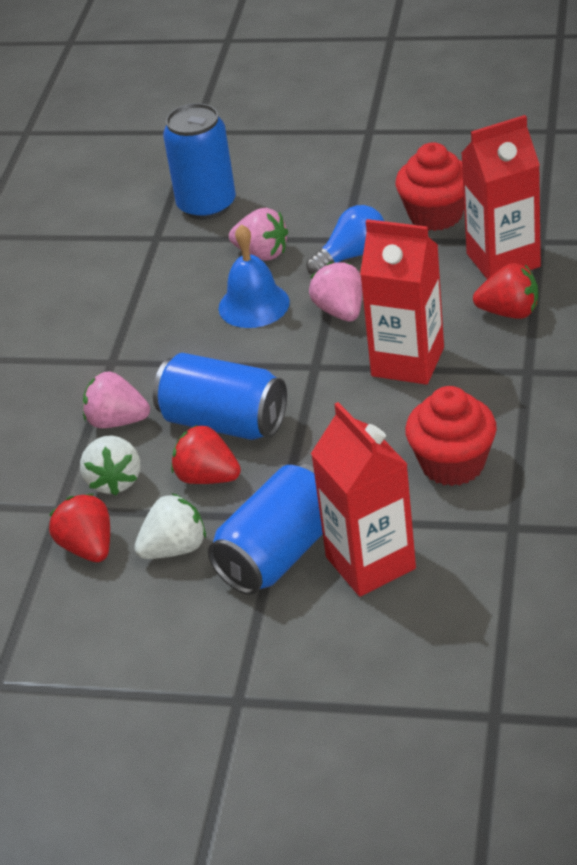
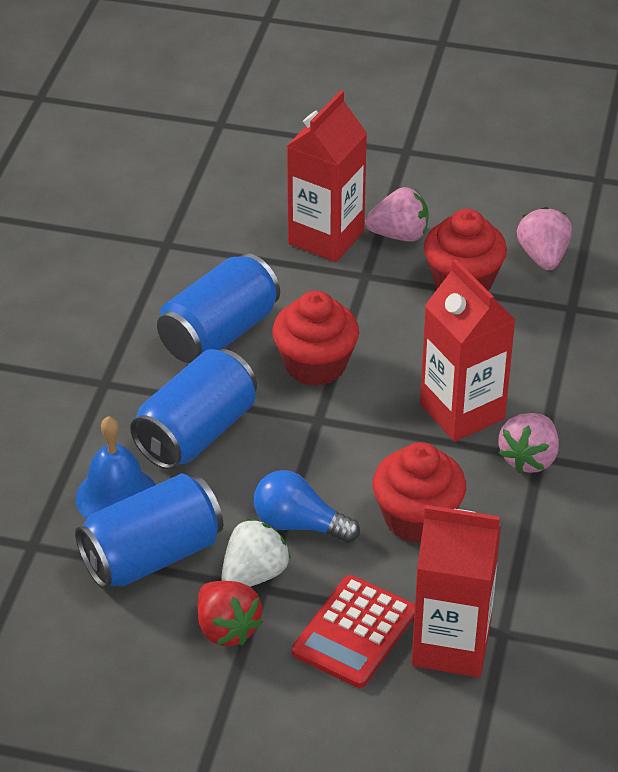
red calculator: none = 0 -> [292,575,415,688] = 1
red cupcake: [395,142,464,231] [405,386,497,486] = 2 -> [272,291,359,386] [373,442,466,543] [424,209,507,290] = 3
red strawberry: [49,494,110,562] [171,425,241,484] [473,263,538,319] = 3 -> [197,581,263,646] = 1
white strawberry: [80,435,140,495] [134,493,206,559] = 2 -> [221,518,291,587] = 1

